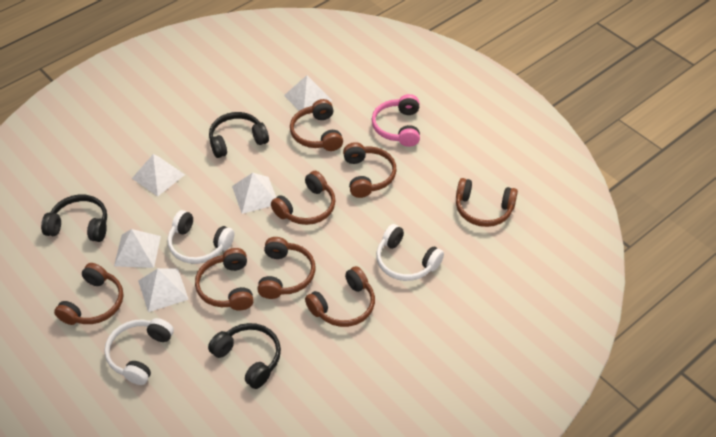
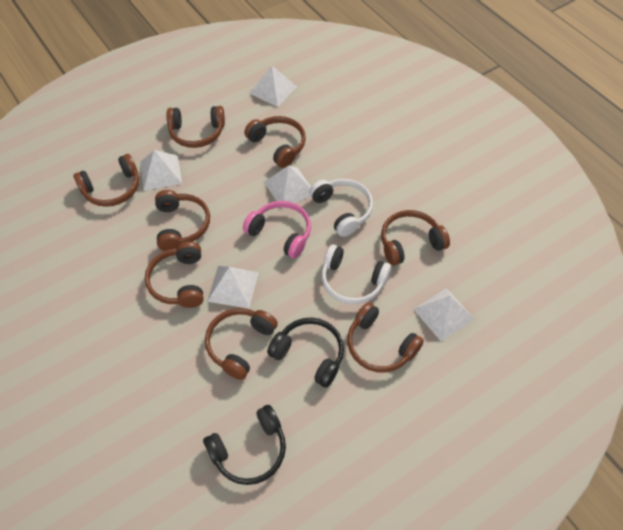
black headphones: [41,195,107,242] [208,323,281,389] [209,112,269,158] = 3 -> [203,405,286,485] [267,318,344,388] = 2
white headphones: [104,318,174,385] [167,210,234,264] [376,224,444,281] = 3 -> [309,179,373,237] [321,244,391,304] = 2

